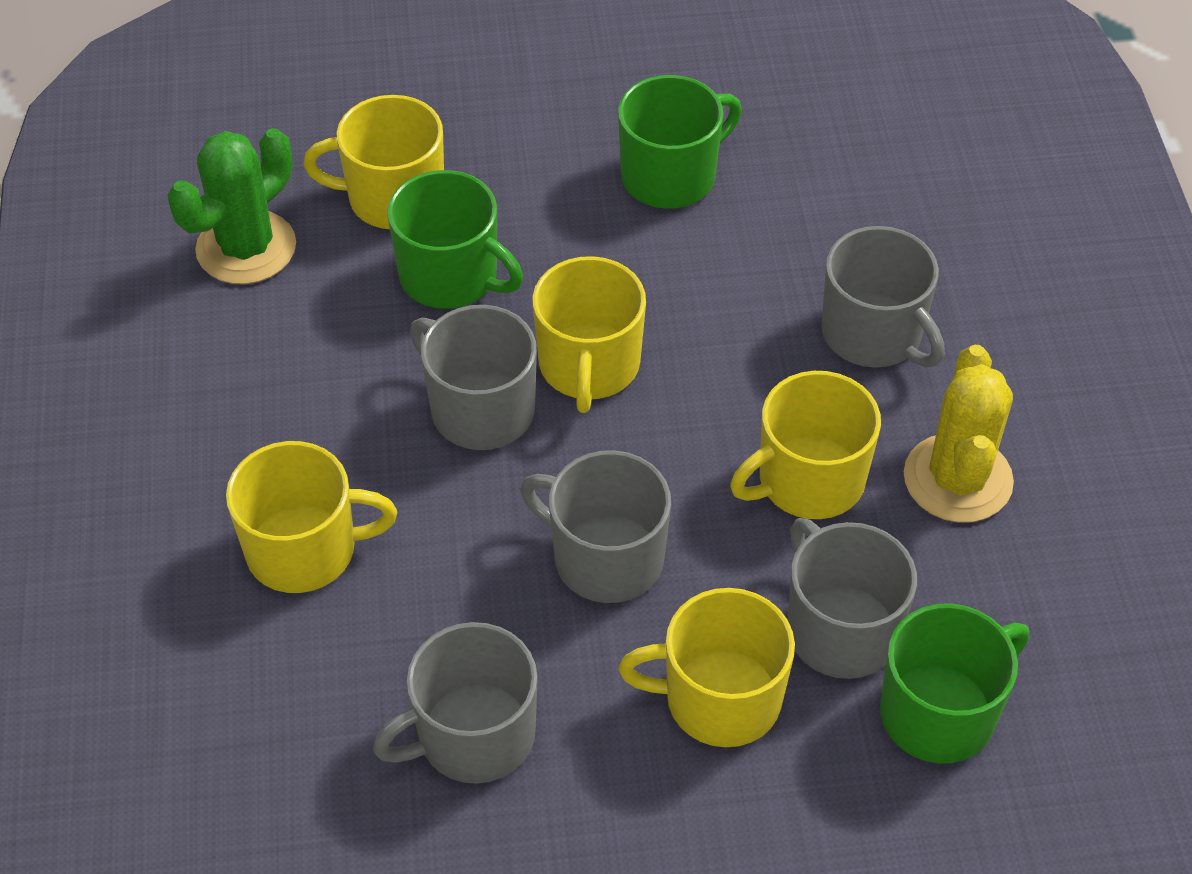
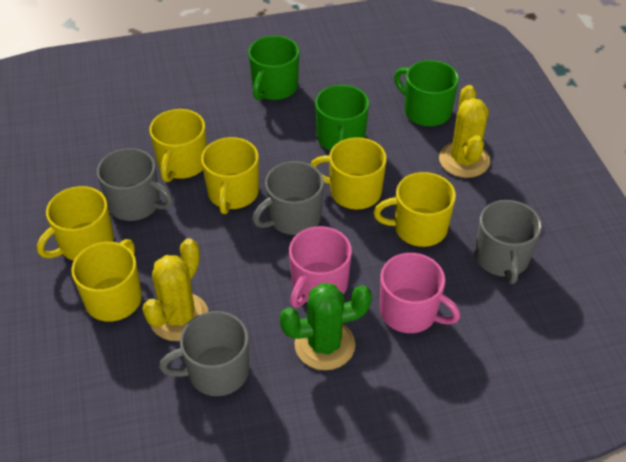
grey mug: [373,622,538,784] [410,305,537,450] [520,450,671,603] [788,518,917,679] [821,226,945,368] = 5 -> [97,148,173,221] [159,311,249,396] [253,161,324,235] [475,200,542,284] = 4
pink mug: none = 0 -> [289,226,352,308] [380,253,460,333] = 2
yellow cactus: [904,345,1014,523] = 1 -> [142,238,208,341] [439,85,490,178] = 2
yellow mug: [226,441,397,593] [303,95,444,229] [532,256,646,413] [619,588,795,747] [730,371,881,519] = 5 -> [37,186,114,261] [71,239,142,322] [149,109,207,182] [201,137,259,214] [311,137,387,209] [373,172,456,247] = 6

